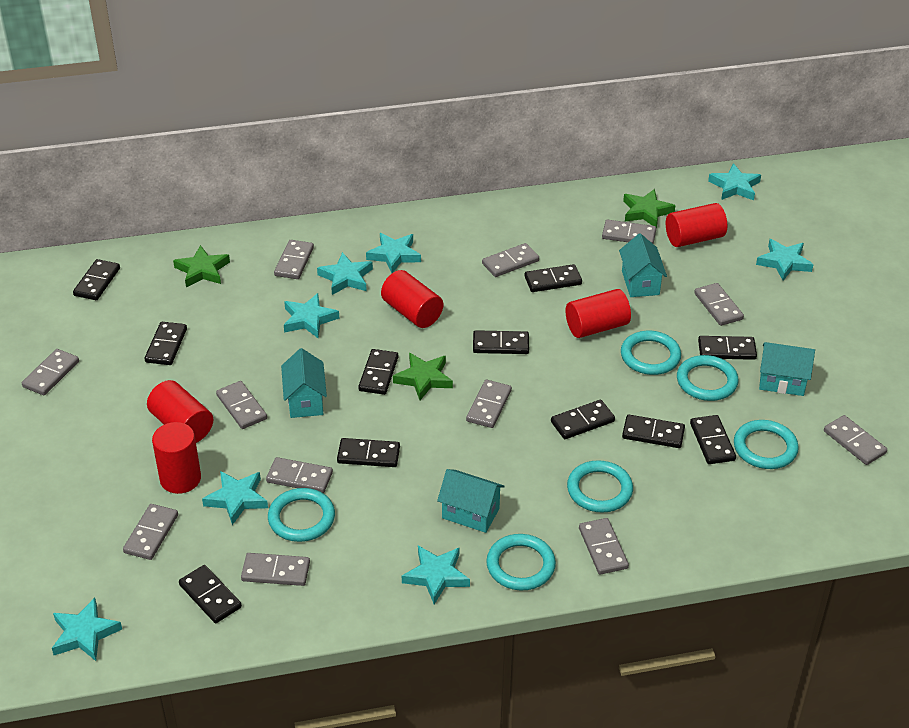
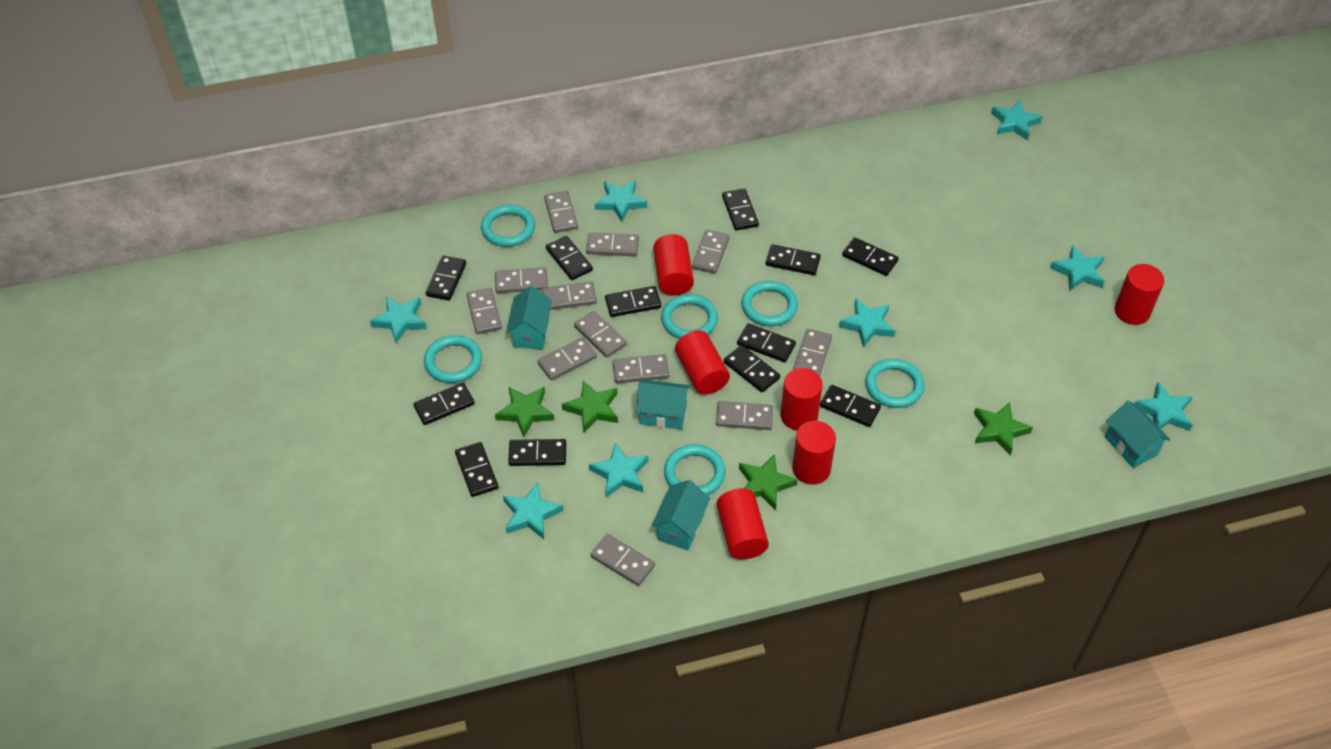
black domino: [73,259,120,300] [145,322,187,365] [179,565,242,623] [337,438,400,467] [358,349,398,395] [473,330,529,354] [525,264,582,292] [551,400,615,439] [622,414,685,448] [690,415,736,464] [698,336,757,360] = 11 -> [413,383,475,425] [426,256,466,301] [455,442,498,497] [508,439,566,466] [546,236,593,280] [605,286,661,317] [722,189,759,231] [724,345,780,392] [737,323,796,362] [766,244,821,275] [820,385,881,427] [842,237,899,276] = 12
green star: [173,245,230,288] [393,353,453,400] [623,189,676,229] = 3 -> [495,387,554,437] [562,380,618,433] [739,454,798,511] [974,402,1033,455] = 4
red cylinder: [147,380,213,443] [152,422,201,494] [381,270,443,328] [566,289,631,338] [666,203,727,247] = 5 -> [653,234,694,296] [675,330,730,395] [717,488,769,560] [780,368,823,431] [792,421,836,485] [1115,264,1164,325] = 6

